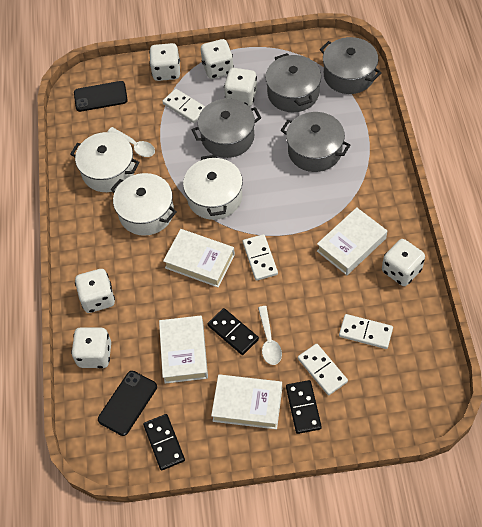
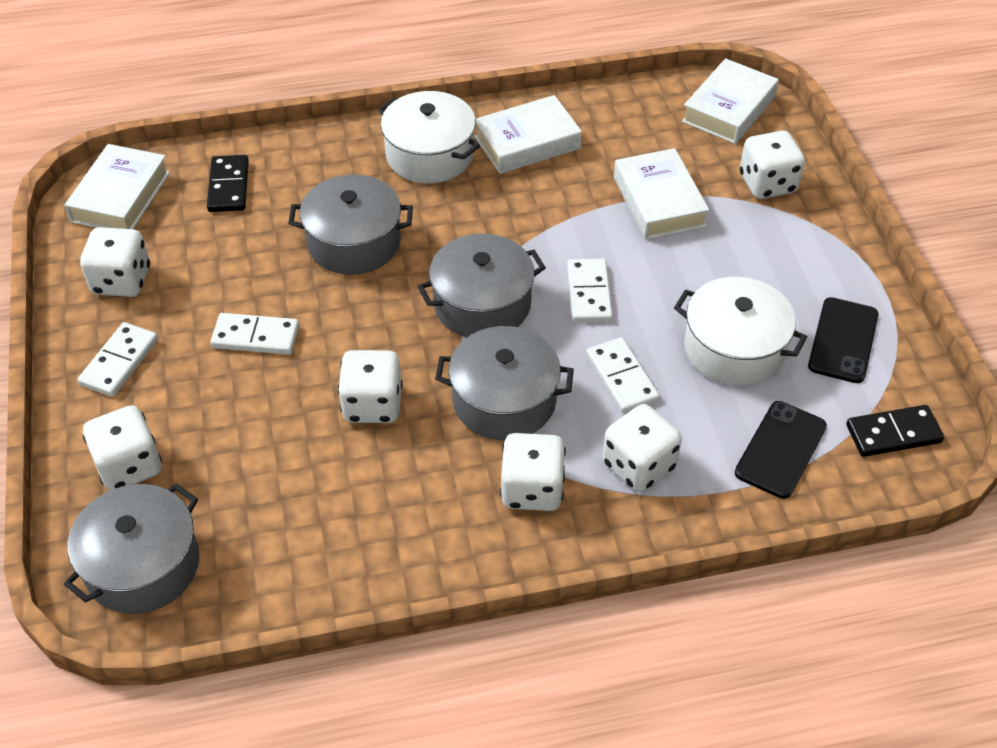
black domino: [143,414,185,470] [208,308,259,355] [286,380,322,434] = 3 -> [207,155,249,212] [846,405,944,457] = 2
white pot: [70,132,140,192] [111,173,177,236] [183,155,243,220] = 3 -> [378,91,480,183] [674,277,807,386] = 2
white spoon: [108,127,155,157] [258,306,282,365] = 2 -> none = 0

